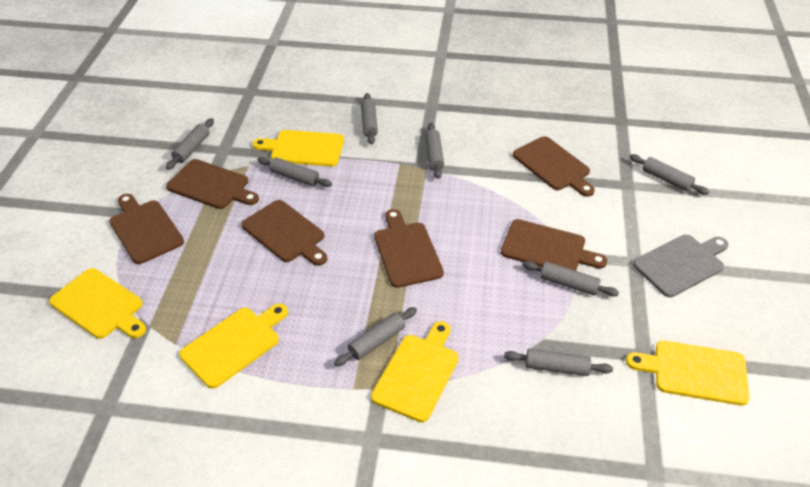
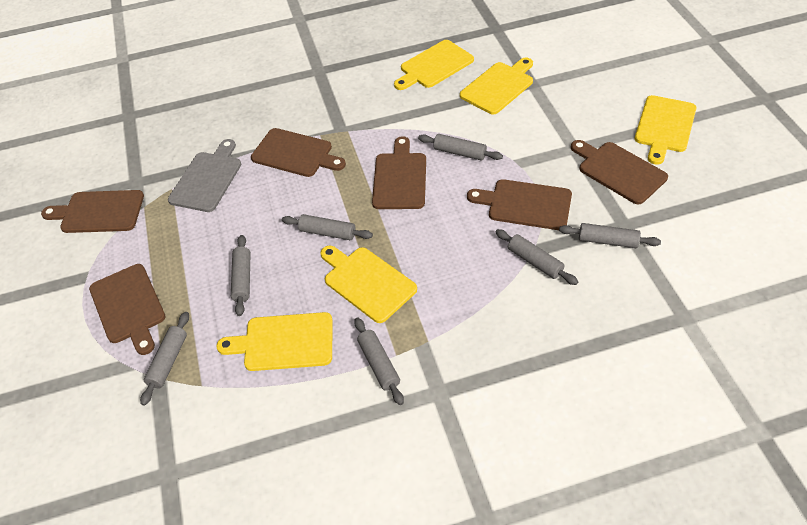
grey rolling pin: [166,118,214,170] [257,157,332,187] [334,307,417,367] [361,93,378,144] [425,123,444,179] [504,348,613,376] [523,261,619,297] [629,154,709,195] = 8 -> [140,312,189,406] [231,235,251,316] [282,214,373,240] [354,317,404,405] [418,134,503,160] [495,229,578,285] [559,223,661,248] = 7

